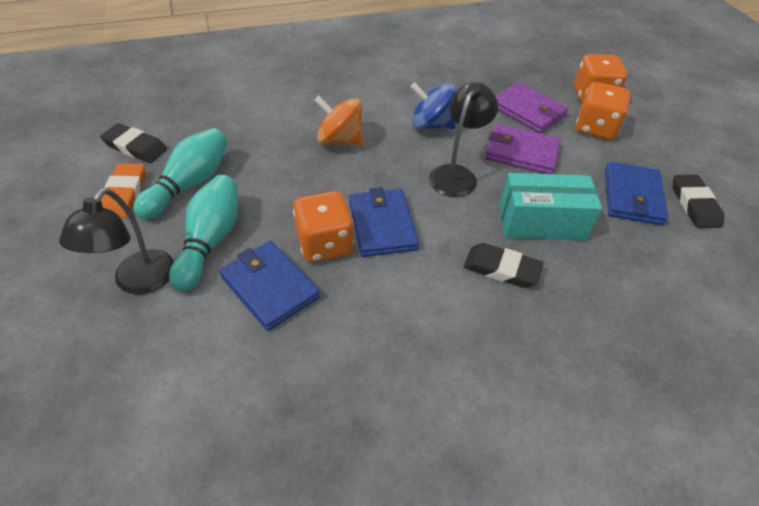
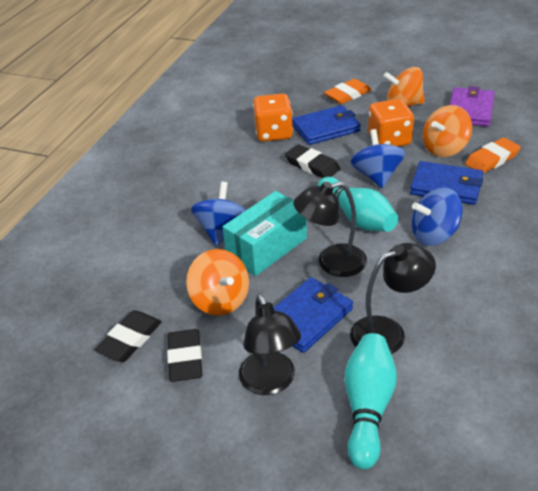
black lamp: [59,188,174,295] [429,82,498,197] = 2 -> [239,294,301,395] [293,181,367,277] [350,243,436,354] = 3
blue spinning top: [410,82,456,129] = 1 -> [191,182,246,246] [350,129,405,188] [412,188,463,246] = 3
orange dice: [293,191,354,263] [574,54,627,103] [576,82,630,140] = 3 -> [253,94,293,142] [368,99,414,147] = 2
orange eraser: [101,163,145,218] = 1 -> [324,79,372,104] [465,137,521,174] = 2
orange spinning top: [314,96,363,146] = 1 -> [186,249,249,316] [383,67,425,106] [423,105,472,157] = 3
purple wallet: [485,124,561,174] [496,82,568,133] = 2 -> [450,86,495,127] = 1

